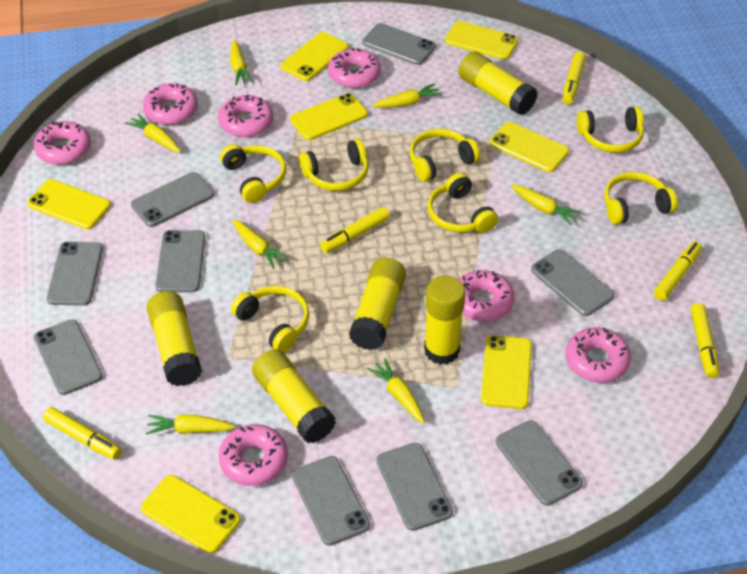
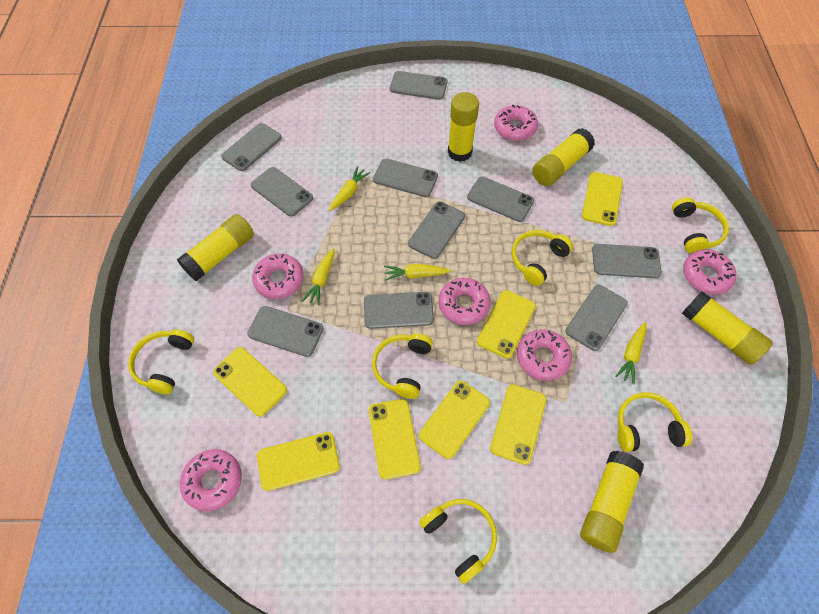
grey phone: [34,319,103,395] [47,242,103,306] [131,172,214,227] [155,230,205,293] [292,456,370,546] [362,23,436,65] [376,443,453,531] [496,420,583,506] [531,249,615,316] = 9 -> [221,123,282,171] [247,306,324,357] [251,167,313,217] [364,292,434,329] [373,158,438,197] [390,71,448,100] [408,201,465,259] [467,176,534,222] [565,285,628,351] [592,244,662,278] = 10
pink donut: [34,121,91,165] [143,83,198,125] [218,95,273,137] [219,424,288,486] [328,47,381,88] [459,270,515,322] [566,327,631,383] = 7 -> [180,449,242,511] [252,253,304,299] [439,278,490,325] [494,105,538,141] [517,329,572,381] [683,249,736,295] = 6
yellow carrot: [124,113,181,152] [146,415,236,435] [230,40,254,85] [233,219,290,269] [367,358,425,424] [372,83,442,108] [511,185,581,225] = 7 -> [302,248,334,305] [329,166,370,211] [384,264,451,281] [615,322,647,385] = 4
yellow headphones: [220,144,286,203] [231,286,309,353] [299,139,369,191] [410,129,480,182] [428,173,498,233] [577,107,644,153] [604,172,678,225] = 7 -> [128,329,194,394] [372,333,433,399] [419,499,497,584] [512,230,573,286] [617,392,692,452] [672,197,729,253] = 6
yellow marker: [43,407,121,460] [320,207,390,253] [562,52,586,104] [654,241,702,301] [691,303,719,378] = 5 -> none = 0

